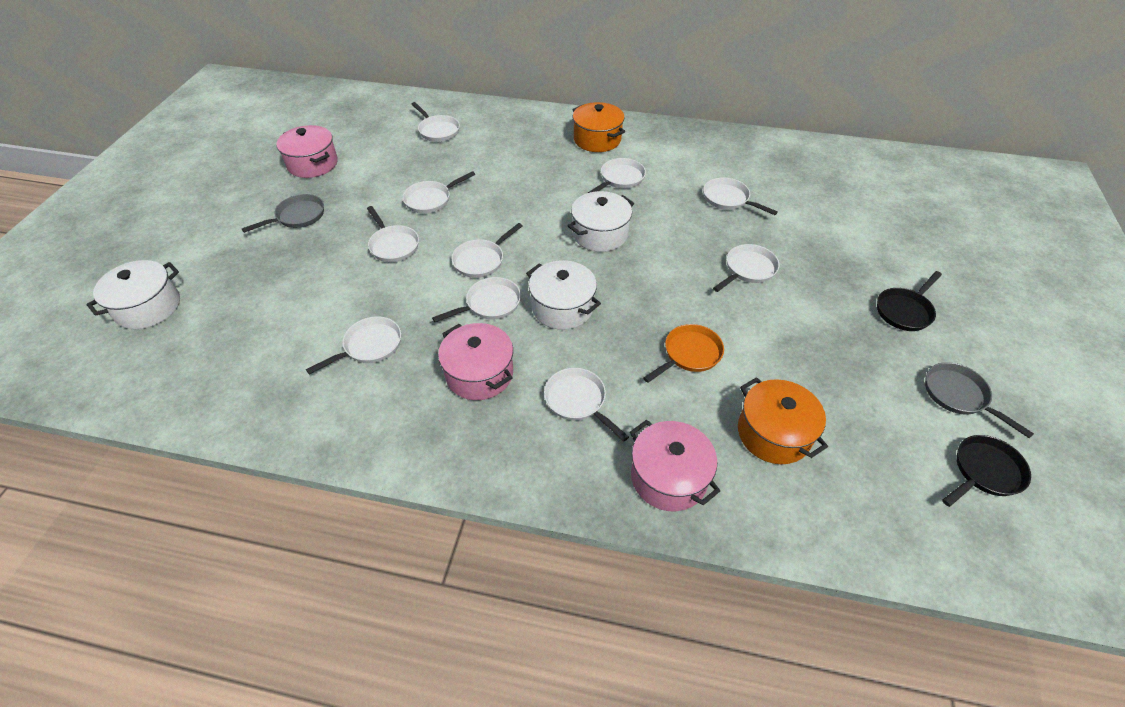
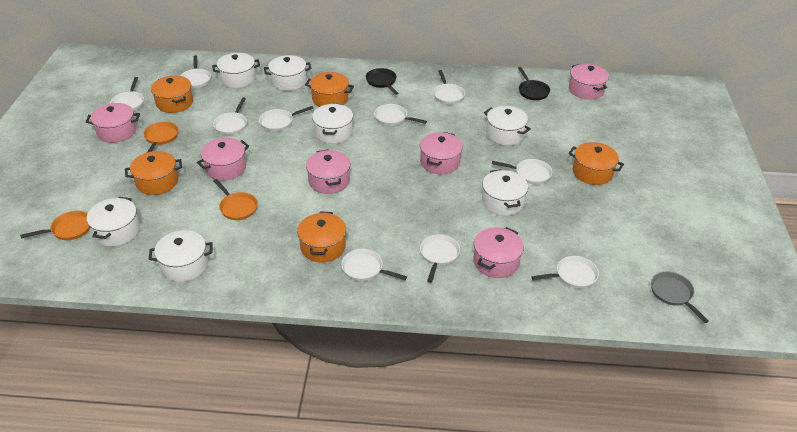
grey pan: [242,194,324,233] [925,362,1034,438] = 2 -> [651,272,709,323] = 1
orange pan: [643,324,724,383] = 1 -> [20,211,91,240] [143,122,178,152] [214,179,258,220] = 3
orange pot: [572,102,625,152] [738,377,828,464] = 2 -> [125,151,182,195] [151,76,193,113] [297,211,346,262] [305,72,354,107] [568,142,624,185] = 5
pink pot: [276,125,338,178] [438,323,513,400] [630,420,720,511] = 3 -> [86,103,140,143] [197,138,249,181] [306,149,350,194] [420,132,463,174] [473,227,524,278] [569,64,609,100] = 6
white pot: [87,260,180,329] [526,260,601,330] [568,191,634,252] = 3 -> [87,197,140,246] [149,230,213,282] [212,53,260,88] [264,55,311,91] [312,103,353,143] [482,169,528,216] [484,106,531,145] = 7

